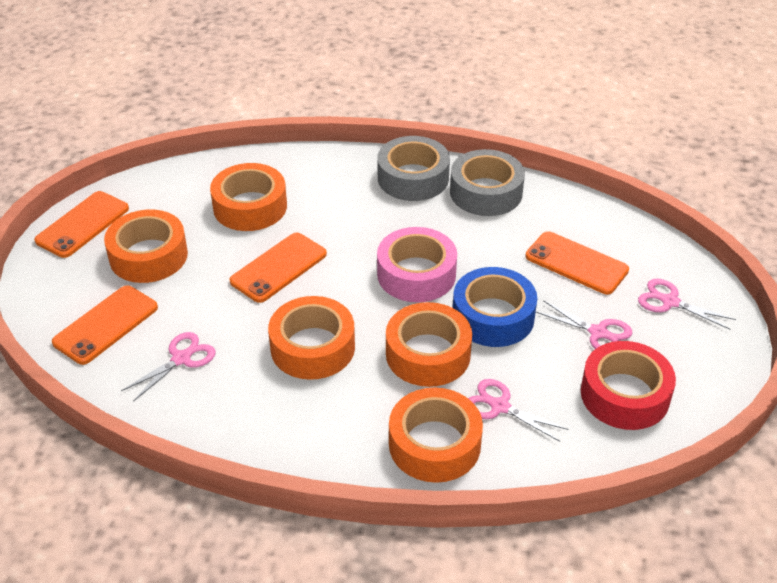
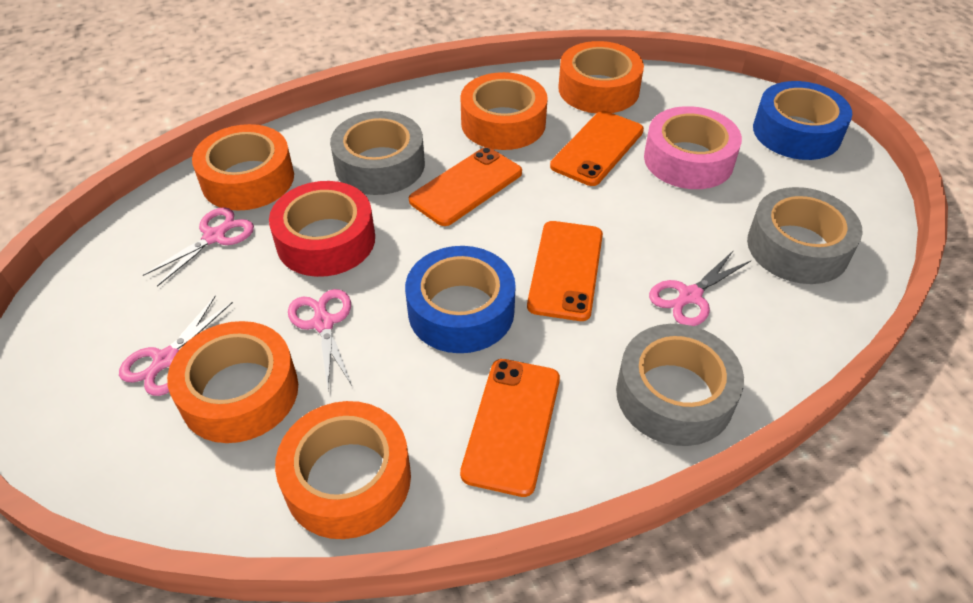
blue tape: [453,267,537,347] = 1 -> [405,246,516,353] [753,81,852,160] = 2
grey tape: [377,136,450,201] [450,149,525,216] = 2 -> [330,111,425,195] [616,324,744,446] [747,187,862,284] = 3

